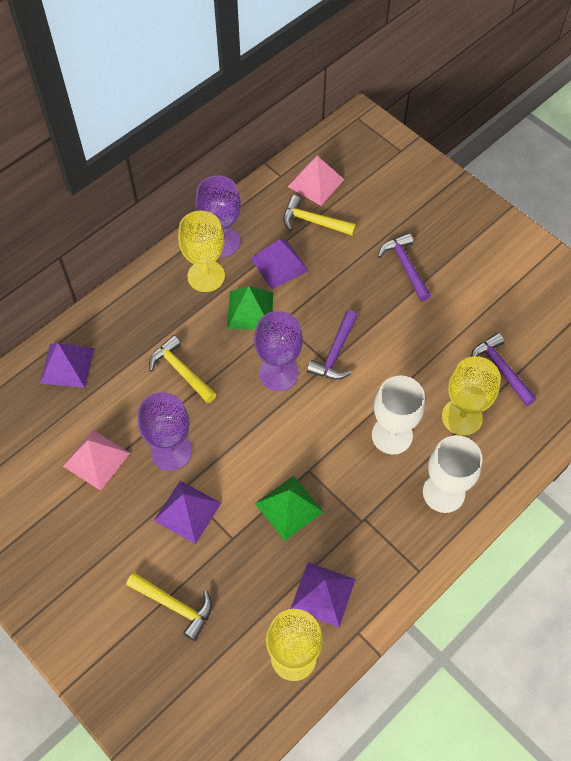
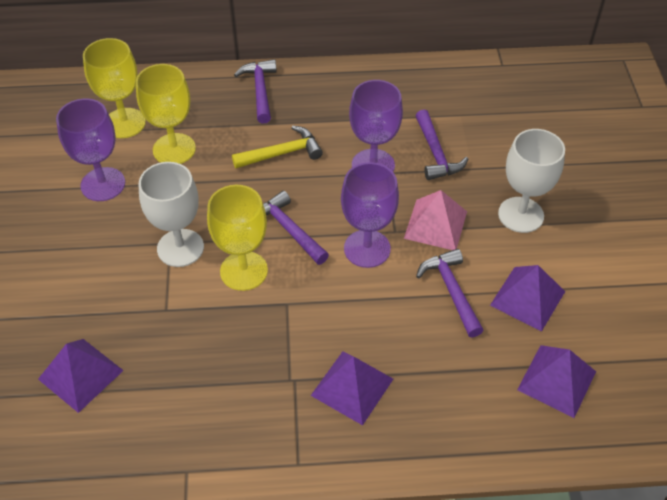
green pyramid: [227,286,273,330] [255,476,323,541] = 2 -> none = 0
pink pyramid: [63,430,130,491] [288,156,344,206] = 2 -> [404,190,467,250] = 1
purple hammer: [307,310,358,380] [378,233,431,301] [471,333,537,406] = 3 -> [234,59,277,124] [263,191,329,265] [415,109,468,180] [416,249,484,338] = 4
yellow hammer: [126,572,212,641] [149,335,216,403] [283,195,356,236] = 3 -> [232,126,323,168] = 1

